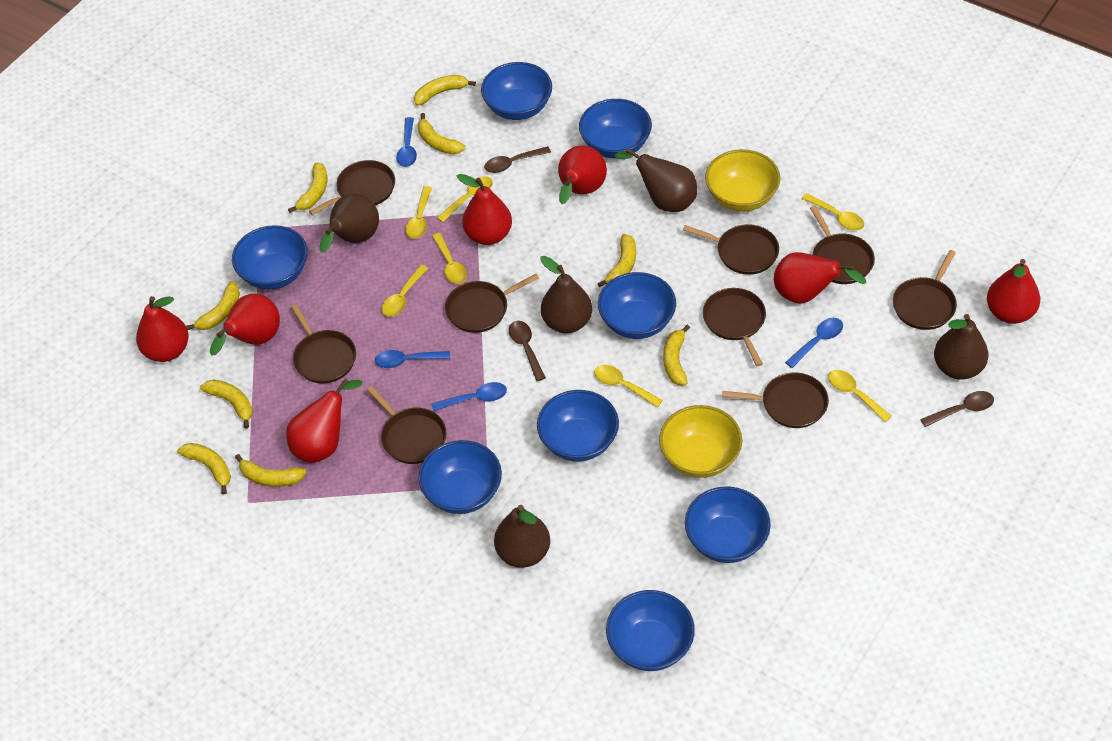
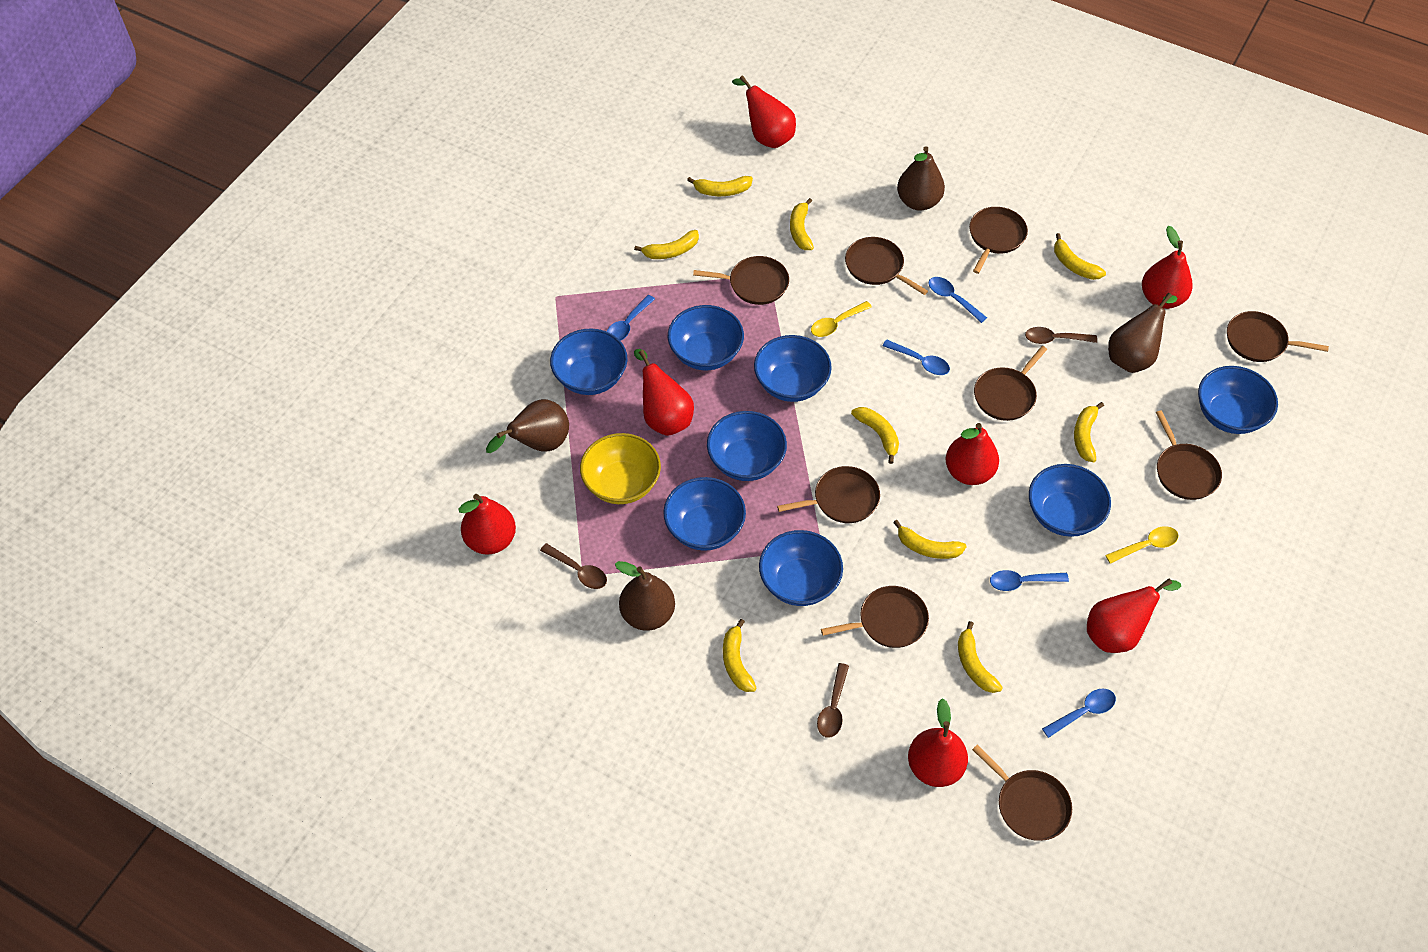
blue spoon: [375,350,450,368] [396,117,417,167] [432,382,507,411] [785,318,843,368] = 4 -> [607,295,655,341] [882,339,950,375] [928,277,987,323] [990,570,1069,591] [1042,689,1116,738] = 5
brown pear: [319,193,379,253] [494,505,550,568] [540,256,592,333] [614,148,697,212] [934,314,988,380] = 5 -> [486,399,569,453] [615,561,675,631] [897,146,945,211] [1108,293,1178,373] = 4
yellow bowl: [659,405,742,478] [705,149,781,212] = 2 -> [580,433,661,504] = 1
yellow spoon: [382,265,428,317] [406,186,432,239] [432,233,467,284] [437,176,493,223] [594,365,663,407] [802,193,864,231] [828,370,892,422] = 7 -> [811,301,872,337] [1105,526,1178,564] = 2

